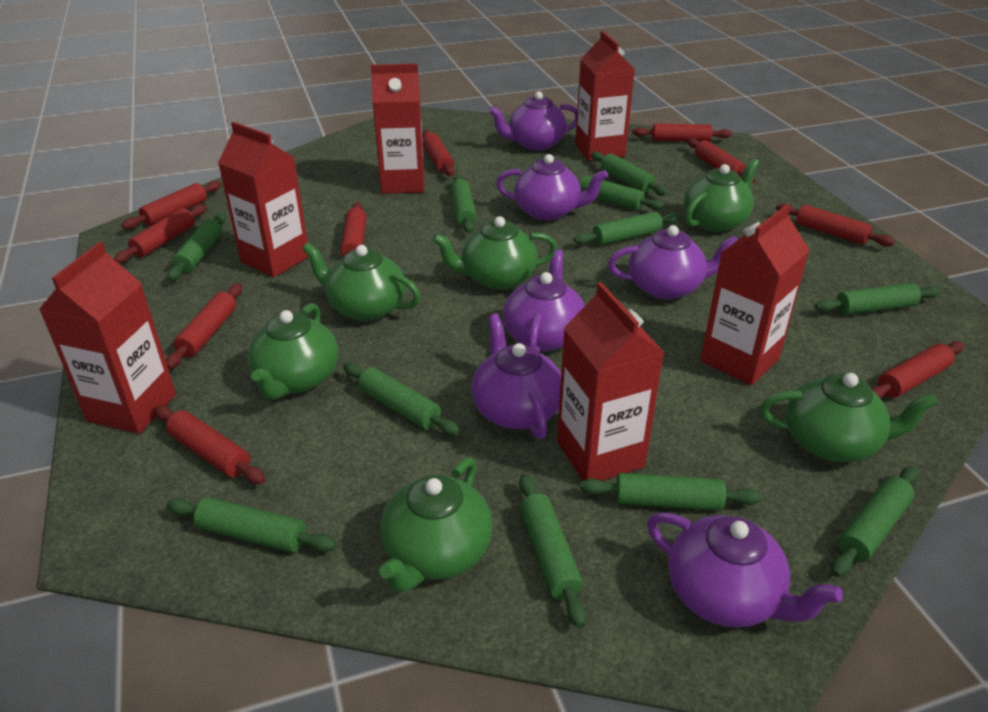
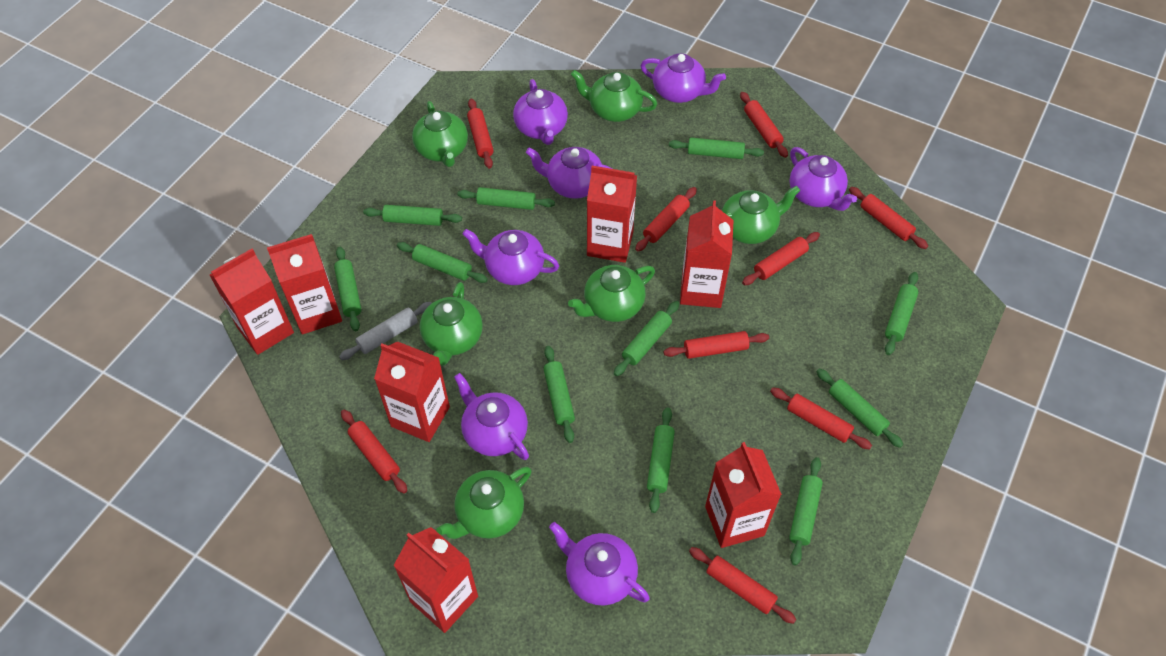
grey rolling pin: none = 0 -> [339,302,432,360] = 1
purple teapot: [471,314,561,439] [489,91,577,150] [496,154,608,221] [503,250,585,352] [608,225,738,300] [647,512,843,628] = 6 -> [454,373,529,460] [462,229,559,285] [513,79,568,145] [526,147,613,199] [549,522,650,605] [640,53,726,103] [790,147,857,211] = 7
red carton: [39,242,176,434] [218,122,308,277] [371,63,424,194] [557,282,664,481] [575,31,635,161] [700,204,810,385] = 6 -> [210,249,294,355] [267,234,342,334] [374,342,450,442] [393,527,478,633] [587,166,637,263] [680,200,733,308] [705,442,782,548] = 7
red rolling pin: [114,204,206,263] [121,181,221,229] [154,405,265,484] [166,283,242,369] [340,202,366,257] [422,130,454,176] [632,123,732,142] [687,138,756,184] [776,204,895,246] [871,341,964,399] = 10 -> [341,410,407,493] [467,99,494,169] [635,187,697,251] [663,331,769,359] [689,547,796,624] [740,92,788,158] [742,232,820,285] [770,387,872,449] [849,187,928,249] = 9

